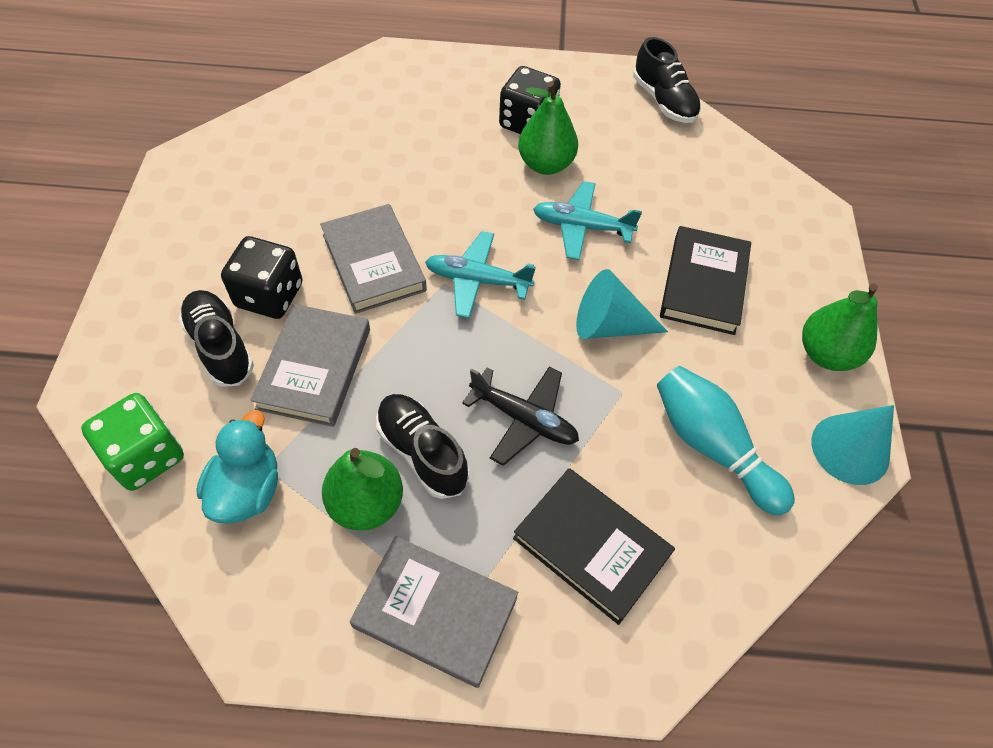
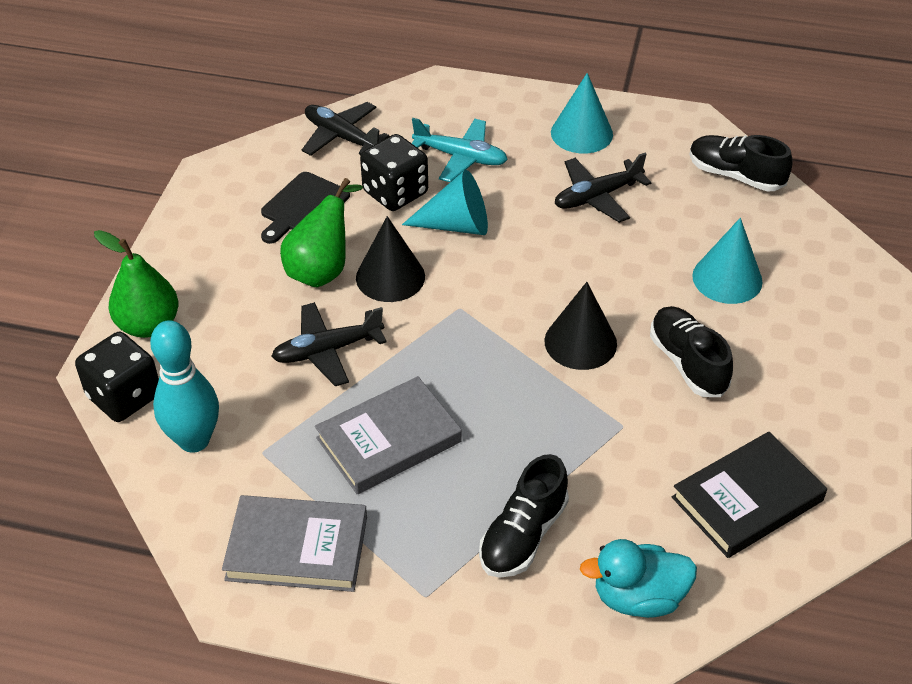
black book: [513,468,675,625] [660,226,751,335] = 2 -> [672,432,827,558] = 1
black cone: none = 0 -> [356,216,425,302] [544,282,617,370] = 2
black cutting board: none = 0 -> [261,172,350,244] = 1
black plane: [462,366,579,466] = 1 -> [271,302,386,386] [302,102,390,156] [555,153,652,223] = 3
green dice: [81,393,184,491] = 1 -> none = 0
green pear: [322,448,403,531] [518,81,578,175] [802,283,878,371] = 3 -> [94,230,179,338] [280,178,363,287] = 2
grey book: [250,304,370,427] [320,204,427,314] [350,536,518,688] = 3 -> [222,495,367,592] [315,376,462,494] = 2
turquoise cone: [576,269,668,339] [811,405,894,485] = 2 -> [402,170,488,235] [551,73,613,154] [692,218,763,304] = 3
turquoise plane: [425,231,536,318] [533,181,642,260] = 2 -> [412,118,508,182] = 1

